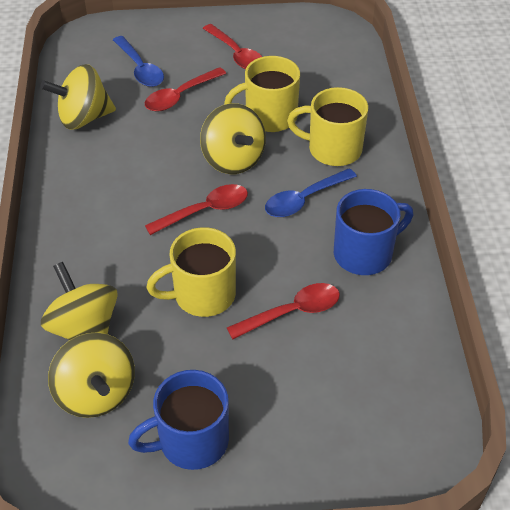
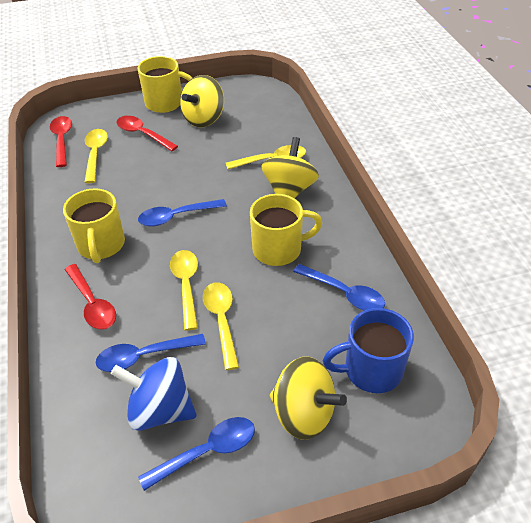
blue mug: [128,370,229,470] [334,189,413,275] = 2 -> [322,308,414,393] = 1
blue spinning top: none = 0 -> [110,357,197,431] = 1
blue spoon: [113,36,164,87] [265,168,357,217] = 2 -> [95,334,206,372] [138,199,227,227] [138,417,255,491] [293,264,385,311] = 4
red spoon: [145,67,226,112] [145,184,248,235] [203,24,262,70] [227,283,340,339] = 4 -> [50,116,72,167] [64,264,116,329] [116,116,178,151] = 3
yellow spinning top: [40,64,116,130] [41,262,118,340] [48,332,135,418] [200,103,266,174] = 4 -> [180,75,224,127] [261,137,319,198] [270,357,347,440] = 3
yellow spoon: none = 0 -> [85,129,108,183] [170,250,198,331] [203,282,239,370] [226,145,306,169] = 4

